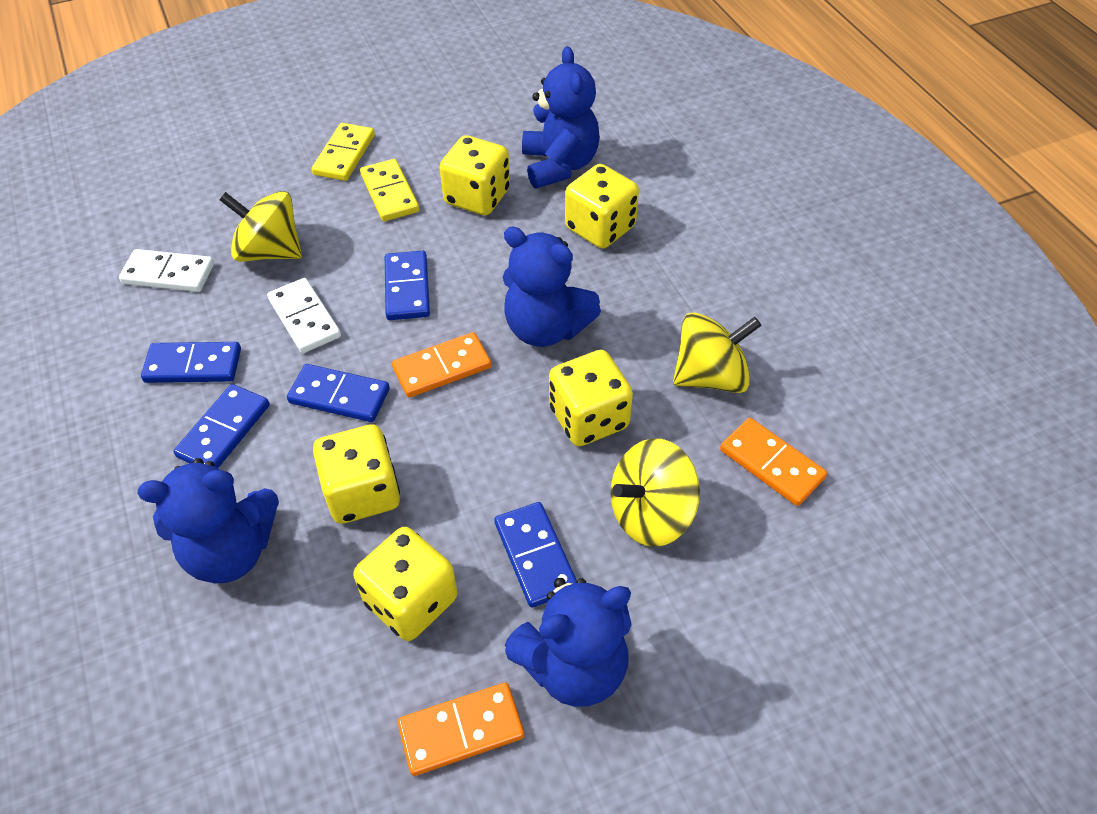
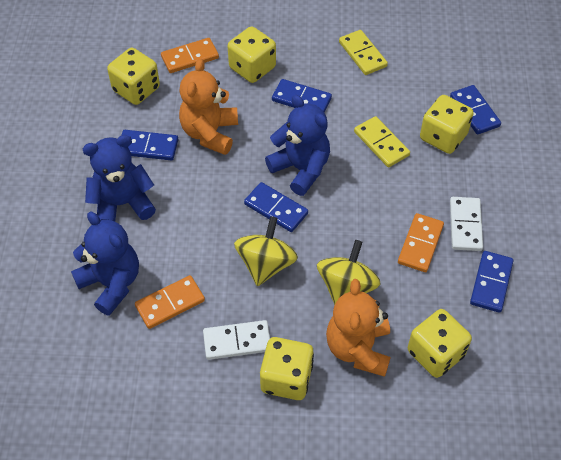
blue teddy bear: [138,458,279,583] [503,227,601,347] [505,578,632,707] [522,46,600,188] = 4 -> [71,212,139,316] [83,135,156,222] [265,95,330,196] = 3
orange teddy bear: none = 0 -> [179,58,238,155] [326,279,391,377] = 2
yellow spinning top: [219,191,302,262] [611,438,700,547] [673,312,761,393] = 3 -> [234,216,298,286] [317,240,380,305] = 2

